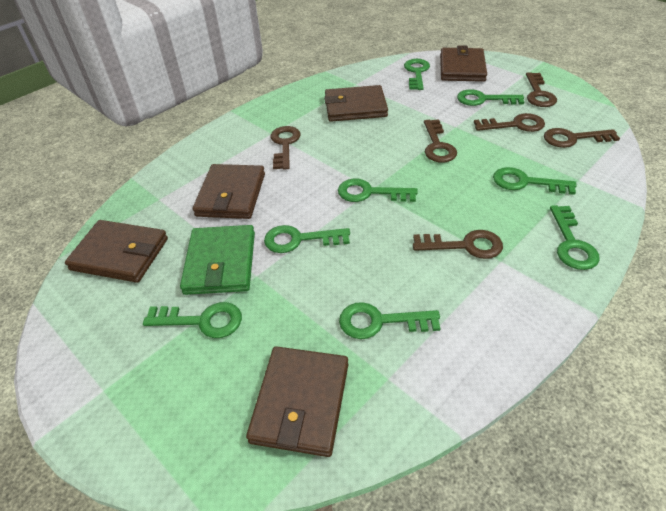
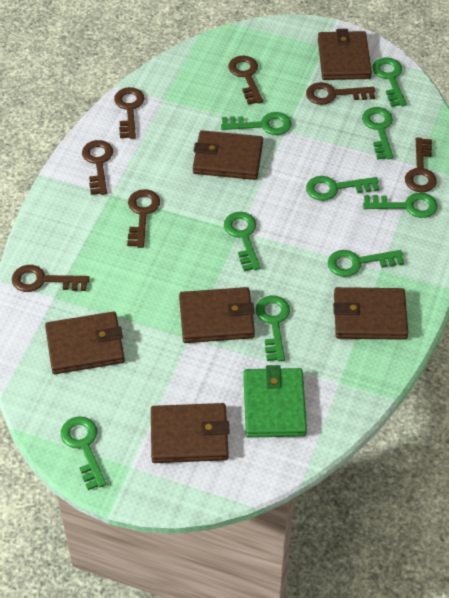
brown key: [271,126,301,169] [413,230,503,259] [424,119,457,162] [474,113,545,132] [526,72,557,107] [544,128,620,148] = 6 -> [12,265,89,292] [82,140,113,195] [114,87,144,139] [127,189,160,248] [228,56,263,105] [306,82,375,105] [405,138,437,192] = 7
brown wallet: [65,220,168,283] [193,164,265,219] [246,346,348,457] [324,85,388,122] [440,45,487,82] = 5 -> [45,311,125,374] [151,403,230,463] [179,287,255,343] [193,130,263,180] [318,29,372,80] [333,287,408,340] = 6
green key: [143,302,242,338] [264,225,350,253] [338,179,418,202] [339,302,441,339] [404,59,430,90] [457,89,524,106] [493,167,577,195] [550,205,600,270] = 8 -> [61,416,106,490] [221,112,292,135] [224,212,261,271] [256,295,290,361] [306,176,379,201] [328,250,404,277] [362,107,393,160] [363,193,437,218] [372,57,407,107] = 9

